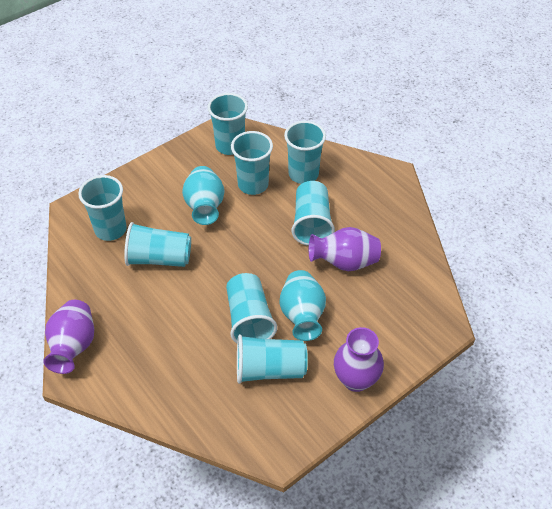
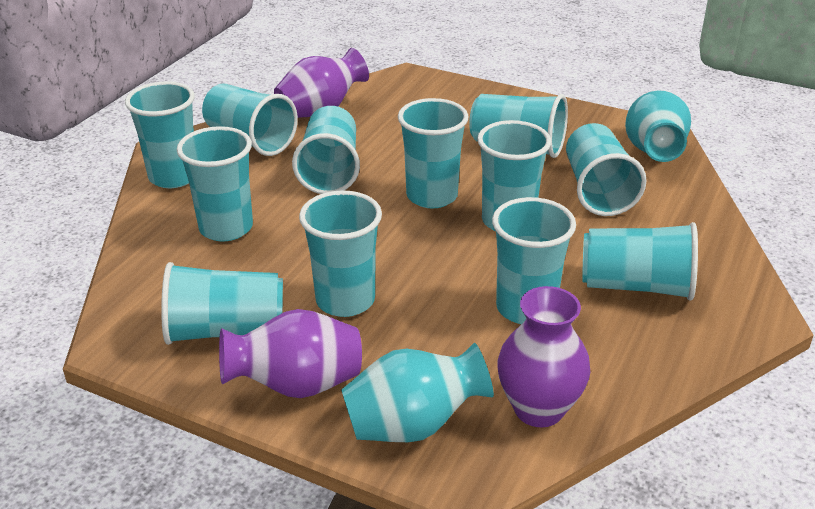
turquoise cup: [78,175,127,241] [124,222,191,267] [208,93,248,155] [226,273,277,343] [231,131,273,195] [237,334,308,384] [284,121,326,184] [292,181,335,246] = 8 -> [125,81,195,188] [161,262,283,345] [177,126,253,242] [202,83,298,156] [292,106,360,194] [299,191,382,317] [398,98,469,209] [469,94,568,158] [477,120,551,232] [492,197,576,324] [566,123,646,216] [582,222,698,301] = 12

